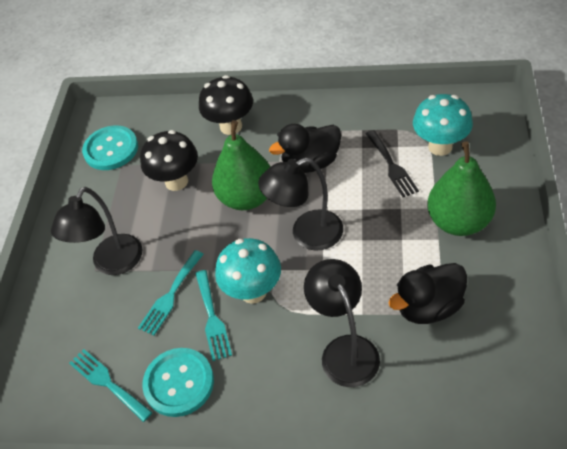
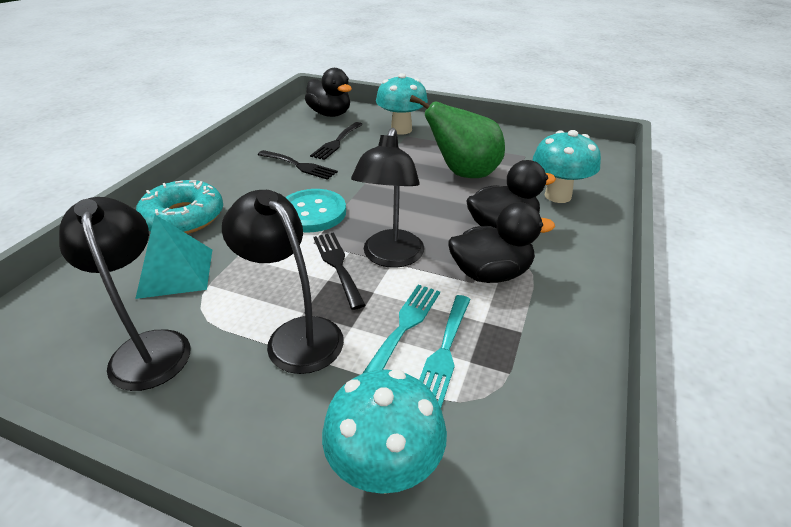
black duck: [269,124,341,173] [389,263,467,324] = 2 -> [305,68,352,117] [448,202,555,283] [466,160,556,228] = 3
black fork: [366,130,419,197] = 1 -> [258,150,338,180] [310,122,363,160] [313,232,365,310] = 3
black mushroom: [140,130,198,191] [199,75,253,135] = 2 -> none = 0
green pear: [212,120,271,210] [427,141,496,236] = 2 -> [410,95,505,178] = 1
turquoise button: [82,125,138,170] [142,348,214,417] = 2 -> [286,189,346,232] = 1
turquoise donut: none = 0 -> [136,180,223,234] = 1
turquoise fork: [69,349,152,422] [138,250,204,336] [195,270,232,361] = 3 -> [362,285,440,374] [419,295,471,408] = 2
turquoise mushroom: [215,238,281,304] [413,94,473,156] = 2 -> [322,369,447,494] [376,73,428,135] [533,130,601,203] = 3
turquoise pyramid: none = 0 -> [135,215,212,299] = 1

